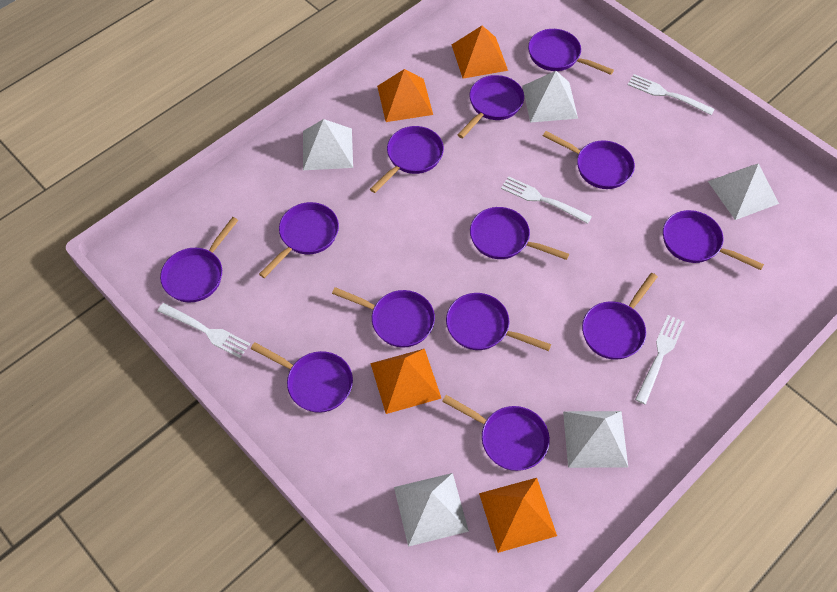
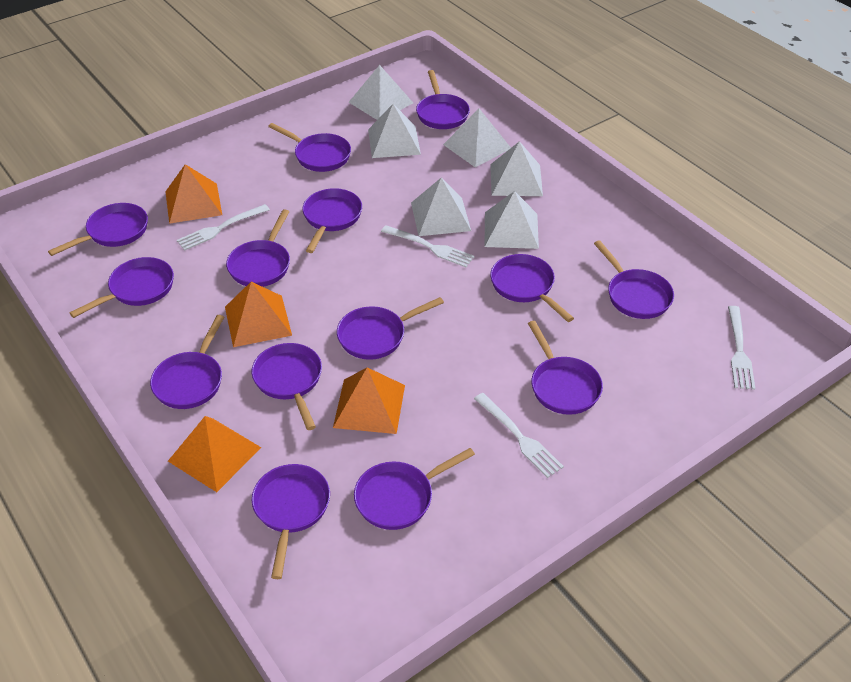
purple pan: [160,217,238,302] [251,342,353,413] [259,202,339,278] [332,287,435,347] [370,126,444,193] [442,395,550,471] [446,293,551,351] [458,75,524,138] [470,207,569,260] [528,29,614,75] [543,131,635,189] [582,273,658,360] [663,210,764,270] = 13 -> [48,203,148,256] [69,257,174,318] [150,315,224,409] [226,209,290,287] [252,343,322,430] [252,464,330,579] [268,123,351,172] [302,188,362,253] [337,297,444,360] [354,448,475,530] [416,70,470,129] [490,254,574,322] [528,321,603,415] [594,240,674,319] = 14
white pyramid: [303,119,353,170] [394,473,469,547] [523,71,578,123] [563,411,628,468] [708,163,779,220] = 5 -> [349,65,413,120] [368,104,421,158] [411,178,471,236] [443,109,511,167] [484,191,539,249] [490,141,543,196] = 6

